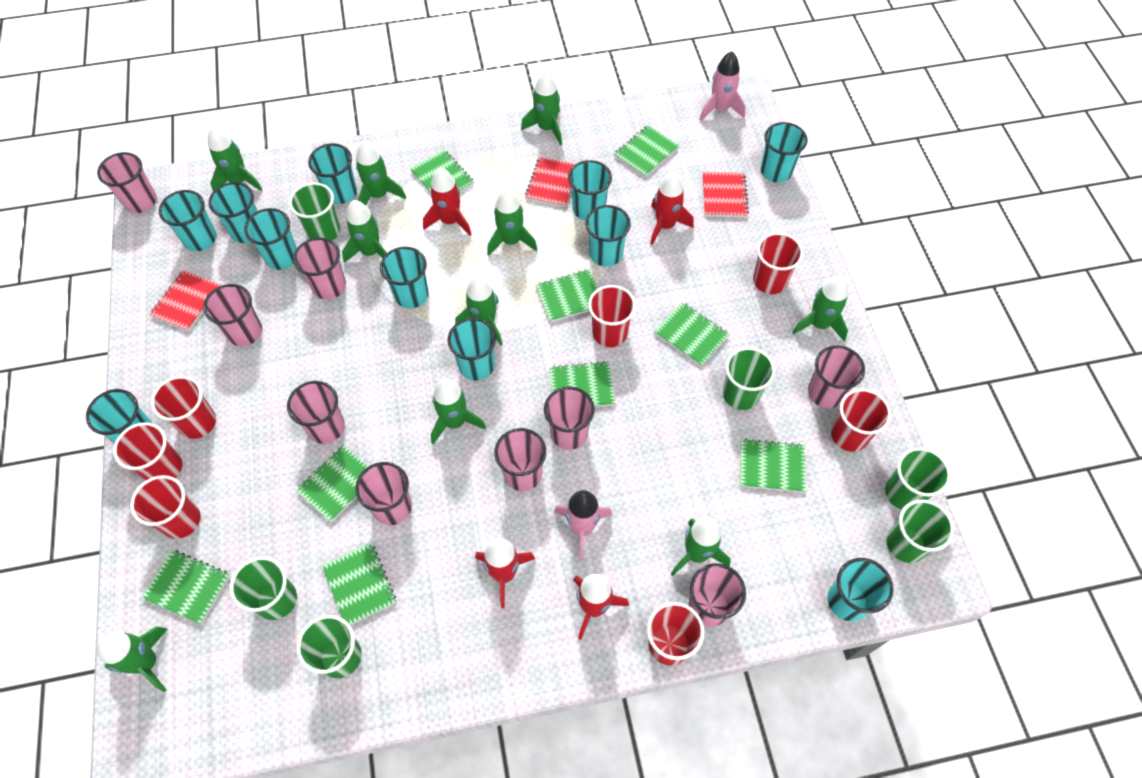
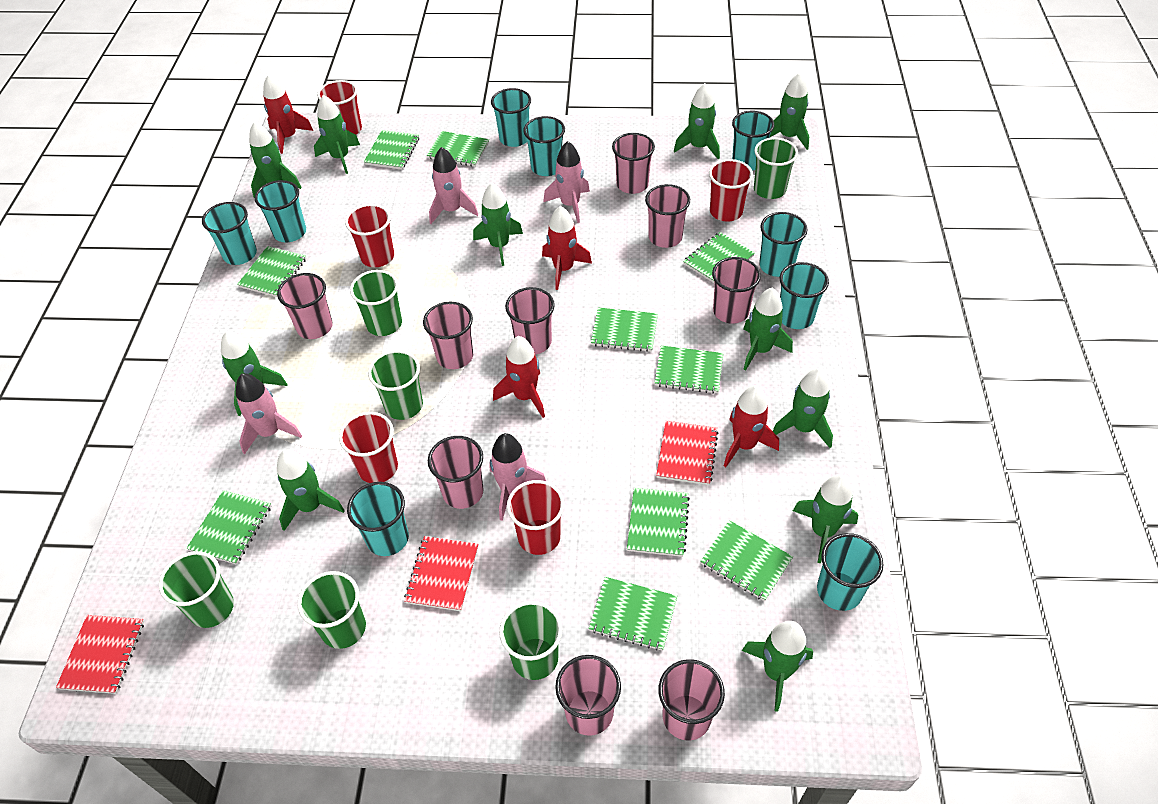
green notebook: [141,550,230,624] [295,445,369,522] [322,543,396,625] [410,149,474,193] [536,269,598,322] [549,361,615,407] [614,125,679,177] [654,302,729,366] [740,439,806,492] = 9 -> [186,490,271,565] [237,246,306,297] [364,130,419,170] [427,131,489,167] [589,577,677,651] [591,307,658,352] [627,488,690,557] [654,346,723,394] [683,232,755,283] [700,520,793,601] = 10
green rocket: [96,626,168,692] [208,126,263,191] [342,200,387,263] [356,140,406,206] [431,378,486,444] [455,276,503,346] [487,188,538,256] [521,71,562,146] [671,518,731,576] [792,276,848,341] = 10 -> [221,331,287,416] [249,121,302,198] [277,450,345,531] [314,95,360,174] [473,183,523,266] [674,83,720,159] [742,621,813,712] [743,288,793,371] [769,73,809,150] [773,368,833,448] [793,474,858,564] = 11
pink rocket: [554,490,612,561] [700,51,746,121] = 2 -> [236,373,302,455] [429,147,478,224] [489,433,546,521] [543,141,590,223] = 4
red cup: [113,422,182,480] [130,475,201,539] [151,376,216,439] [588,285,636,347] [647,602,704,666] [753,232,803,294] [831,389,891,452] = 7 -> [317,80,362,135] [339,412,398,483] [345,204,394,267] [507,480,565,555] [709,159,753,221] = 5
turquoise cup: [86,389,152,443] [159,190,217,251] [208,182,257,243] [244,208,297,270] [308,143,357,204] [380,247,429,309] [448,318,496,380] [568,160,612,221] [585,205,631,267] [761,122,808,183] [827,558,894,621] = 11 -> [202,202,257,265] [255,180,306,243] [347,482,409,556] [491,88,531,147] [523,116,565,176] [732,111,775,171] [759,212,807,277] [780,262,829,329] [817,533,883,611] = 9

